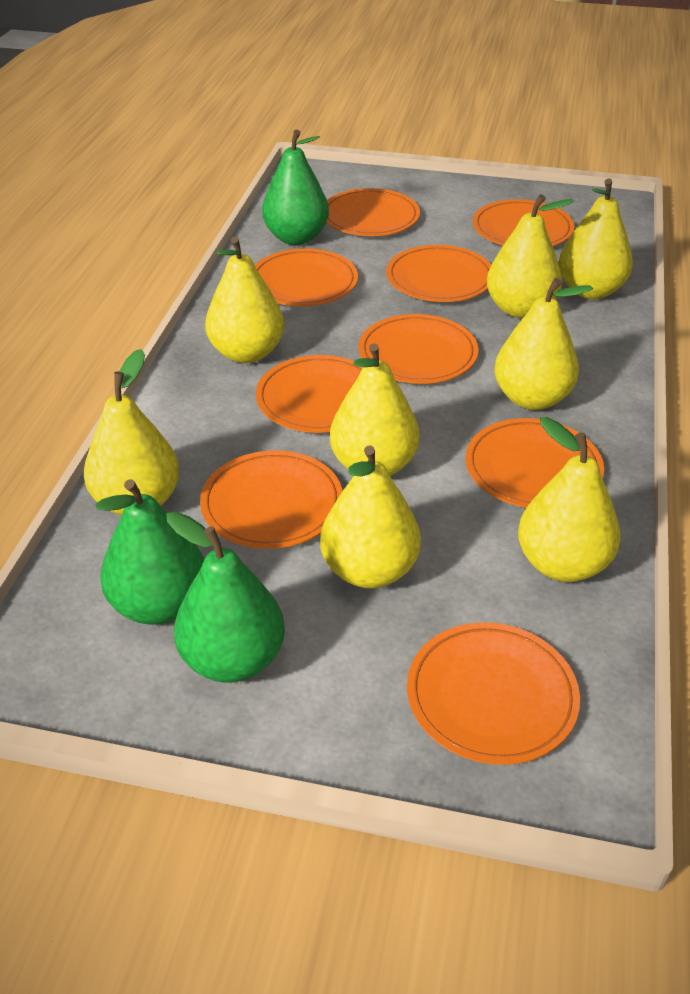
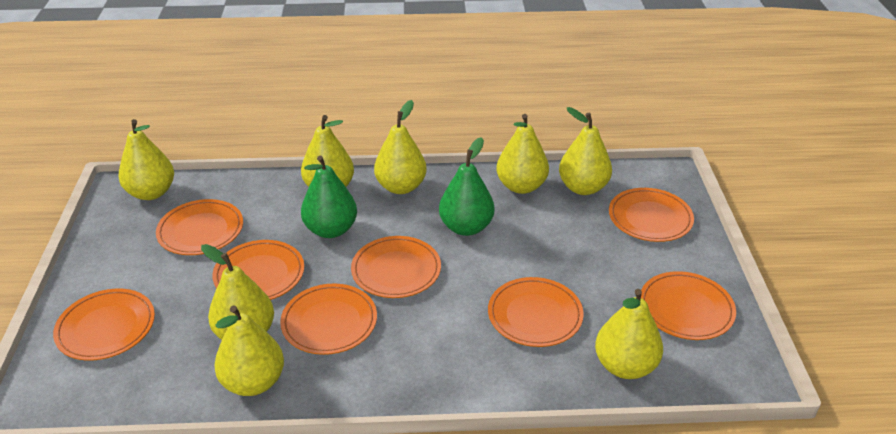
green pear: [95,479,204,625] [166,512,285,683] [262,130,329,245] = 3 -> [301,156,357,238] [439,137,494,236] = 2
orange plate: [200,450,342,549] [255,248,358,306] [256,355,363,433] [326,188,420,236] [359,314,478,384] [386,245,491,302] [407,622,580,765] [466,418,604,508] [473,199,575,246] = 9 -> [53,289,155,361] [156,199,243,255] [212,240,304,300] [280,284,377,355] [351,236,441,298] [488,277,584,347] [609,188,694,242] [641,271,736,340] = 8

